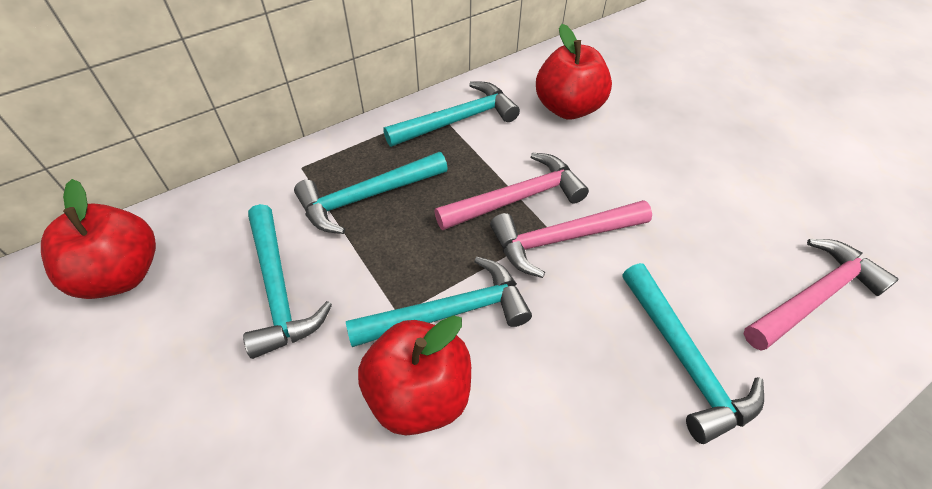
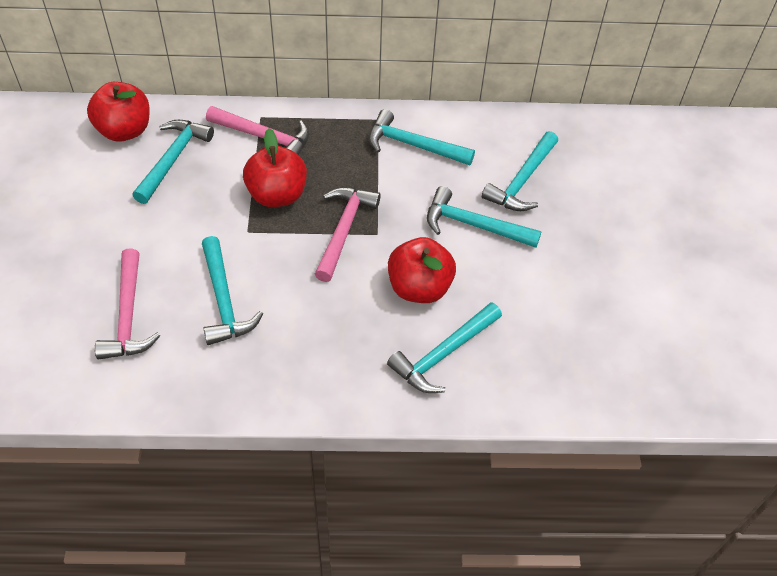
turquoise hammer: [243,204,332,359] [294,152,448,234] [346,257,532,347] [383,81,520,147] [622,263,764,444] = 5 -> [132,120,214,204] [202,236,263,345] [369,109,475,165] [387,302,502,393] [427,186,542,248] [482,131,558,211] = 6

